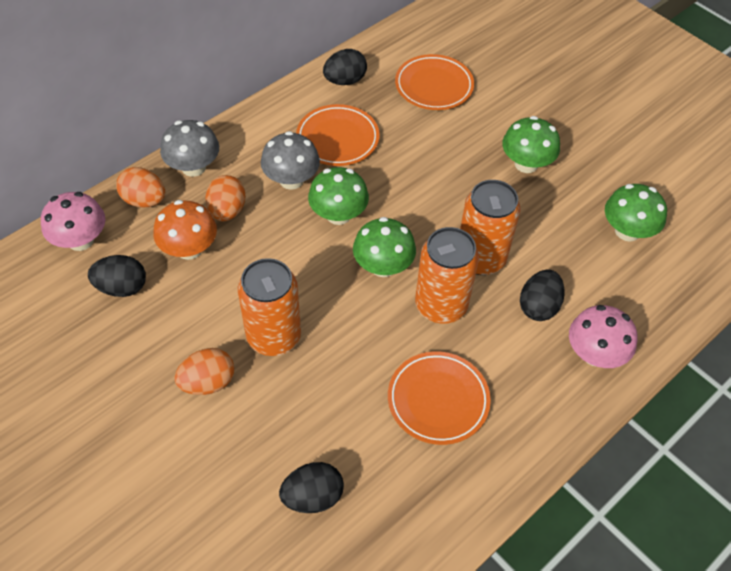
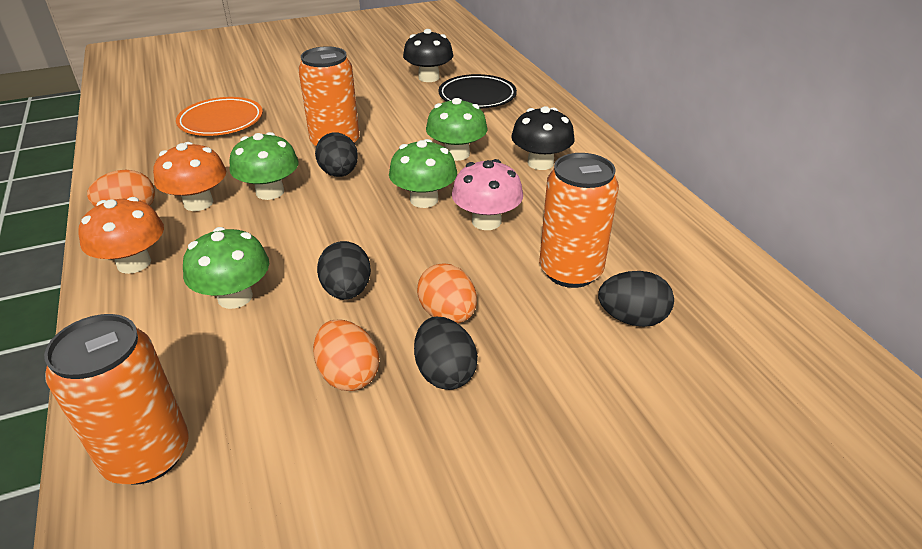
black mushroom: none = 0 -> [403,29,454,82] [511,106,575,170] = 2
black plate: none = 0 -> [439,74,517,108] = 1
grey mushroom: [160,120,219,177] [261,131,320,190] = 2 -> none = 0
orange mushroom: [153,200,217,260] = 1 -> [78,197,164,274] [153,142,226,211] = 2
orange plate: [296,104,380,166] [388,351,491,445] [395,54,474,110] = 3 -> [176,97,263,136] = 1
pink mushroom: [41,192,105,251] [569,305,637,368] = 2 -> [452,159,523,230] = 1

